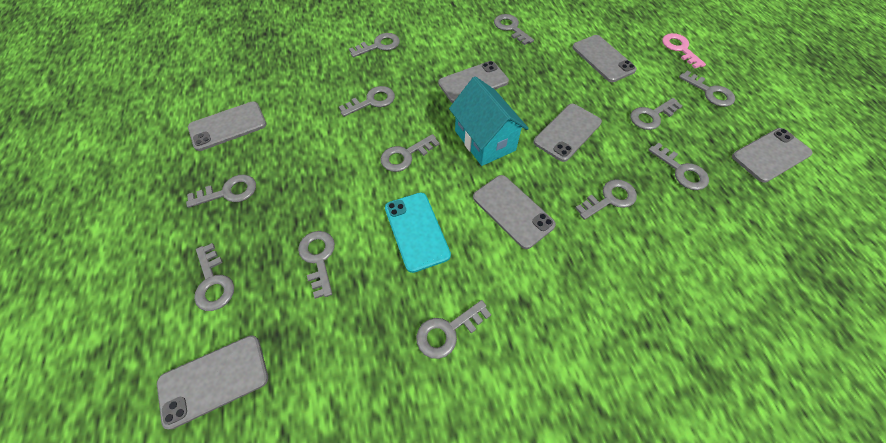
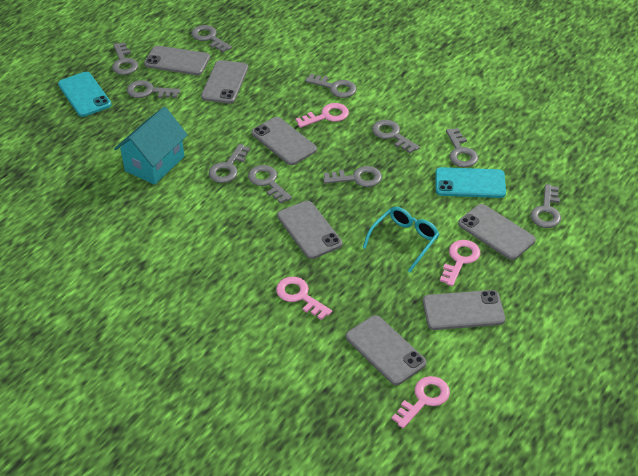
grey key: [186,175,256,208] [194,243,234,311] [298,231,335,299] [339,86,395,117] [349,33,400,57] [381,134,439,172] [416,300,491,359] [494,14,534,45] [575,179,637,220] [630,98,682,130] [648,143,709,190] [679,71,735,107] = 12 -> [112,42,138,75] [127,80,180,98] [192,25,232,52] [209,144,250,183] [248,165,292,204] [305,74,357,98] [323,166,382,187] [372,120,420,154] [446,128,478,167] [530,184,561,228] = 10
pink key: [662,33,706,68] = 1 -> [276,277,332,320] [296,103,349,128] [391,376,450,429] [440,240,480,286] = 4
turquoise glasses: none = 0 -> [363,207,439,272] = 1
turquoise phone: [385,192,451,273] = 1 -> [58,72,112,117] [435,167,506,198] = 2

